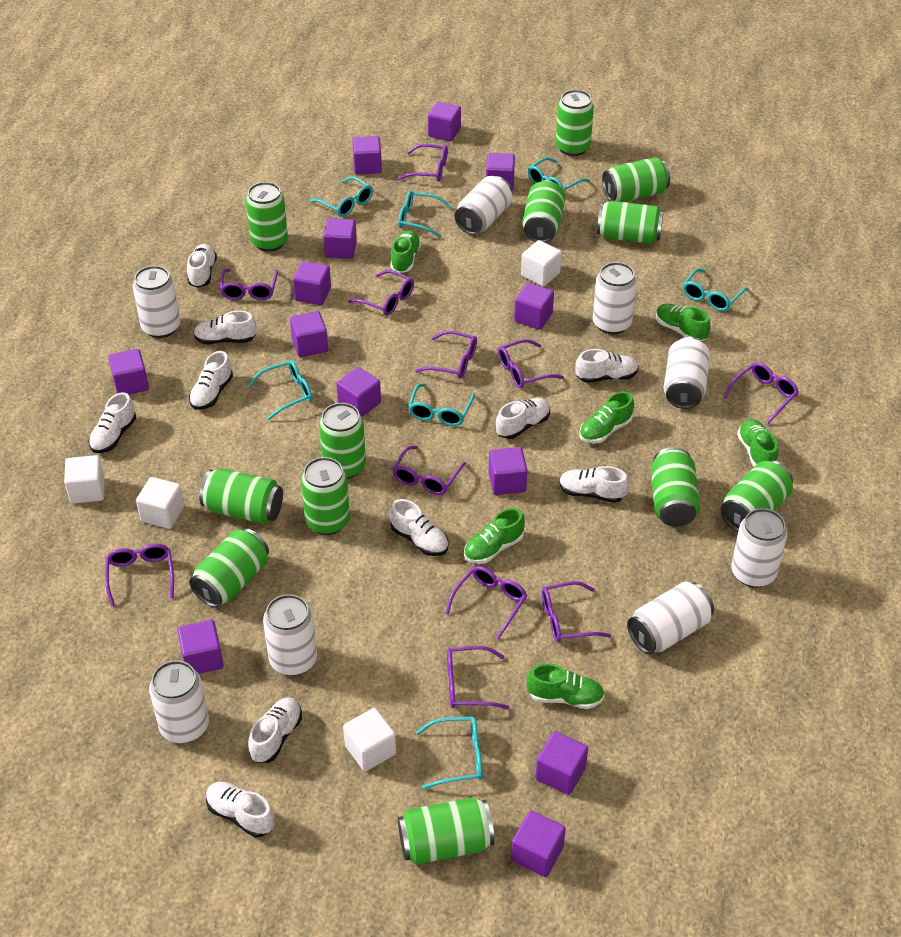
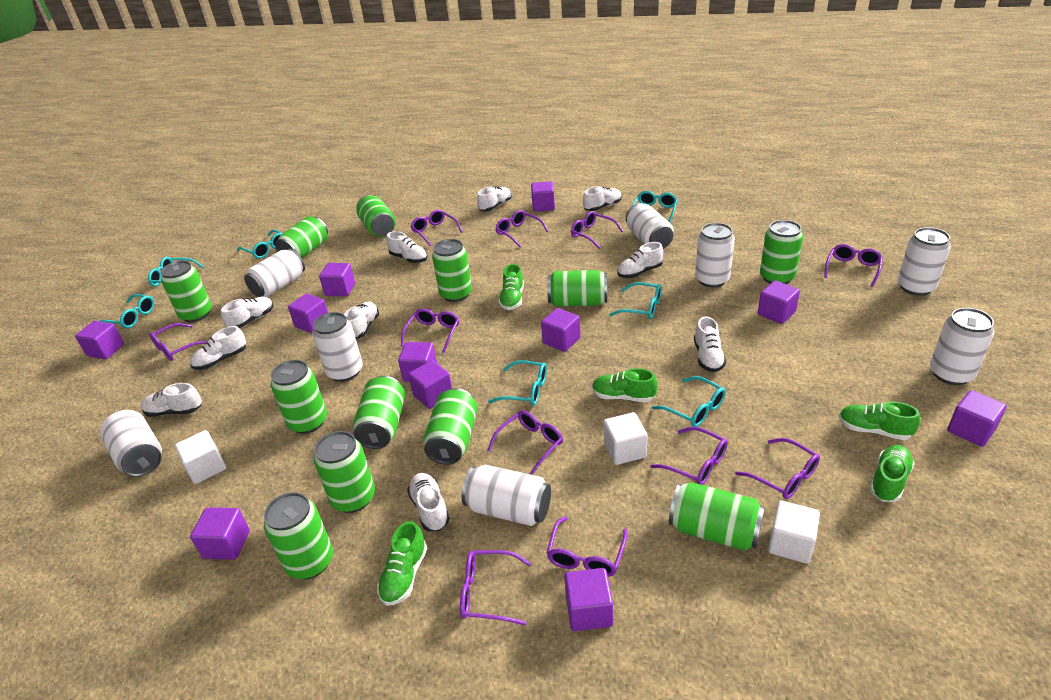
green shoe: [390,230,421,273] [464,508,525,564] [526,664,604,709] [579,391,634,444] [656,303,710,341] [737,419,778,467] = 6 -> [377,521,427,606] [499,264,524,310] [592,368,658,402] [839,402,921,440] [870,445,915,502] = 5
purple cube: [108,349,149,395] [177,620,224,674] [290,311,328,357] [293,261,331,305] [323,218,357,259] [336,367,381,417] [352,136,382,174] [428,101,461,141] [486,153,515,191] [489,447,527,495] [511,811,566,877] [514,283,554,330] [535,731,588,795] = 13 -> [75,321,124,359] [190,507,250,560] [288,294,328,333] [319,263,355,296] [398,342,437,382] [408,360,452,409] [531,181,555,212] [541,308,580,352] [564,568,613,631] [758,281,800,324] [947,390,1007,447] = 11
white cube: [64,455,105,504] [136,477,184,529] [343,708,396,771] [521,240,562,287] = 4 -> [175,430,226,484] [604,412,647,465] [768,500,820,564] = 3

